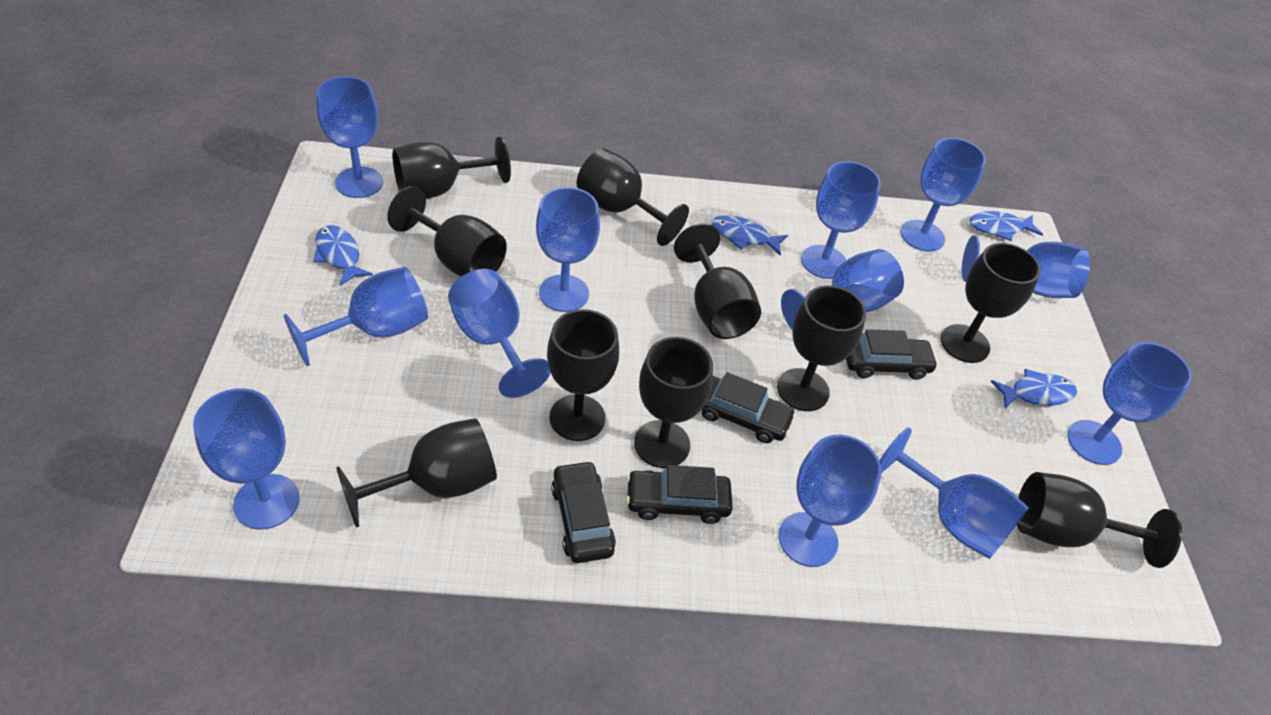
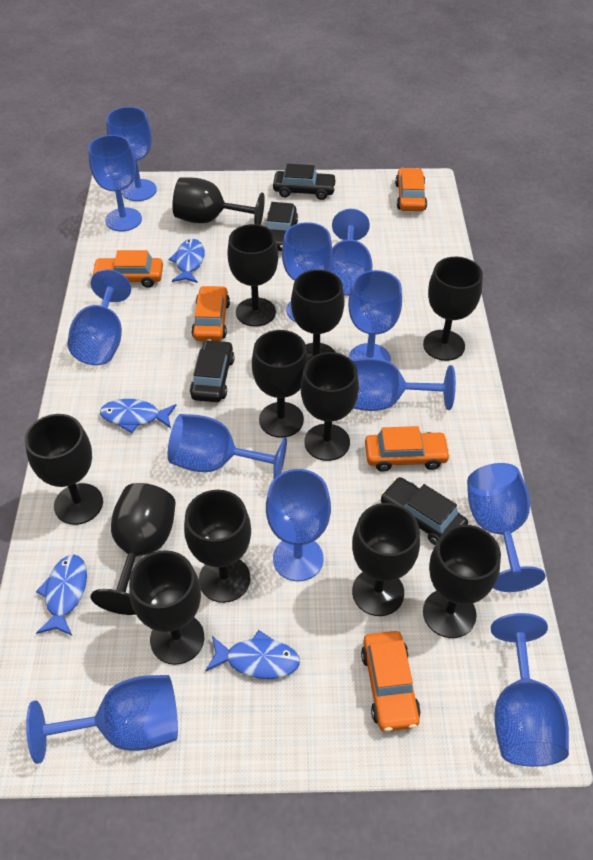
black goblet: [336,418,497,528] [387,186,507,277] [393,136,511,199] [547,309,619,441] [577,148,689,246] [634,337,713,468] [674,224,761,339] [777,285,866,411] [941,243,1041,363] [1017,472,1182,568] = 10 -> [25,414,103,525] [91,483,176,615] [129,550,204,665] [173,177,265,225] [184,490,251,603] [227,224,278,327] [252,330,308,438] [291,270,345,360] [301,352,359,461] [352,503,420,616] [423,257,483,361] [423,525,501,638] = 12
orange car: none = 0 -> [91,250,163,288] [191,286,230,341] [361,631,421,731] [365,426,451,472] [395,168,427,211] = 5

